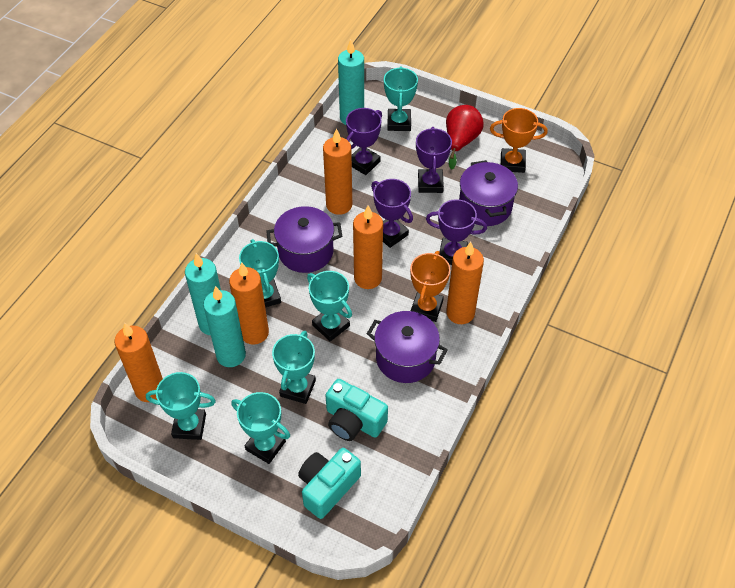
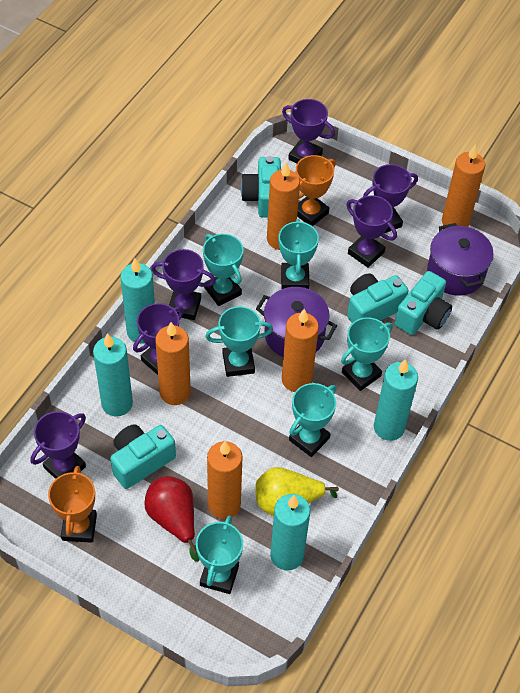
purple pot: [266,206,342,273] [367,311,448,383] [459,160,518,226] = 3 -> [256,287,337,357] [427,223,494,296] = 2
purple trophy: [346,108,382,175] [371,179,413,248] [416,127,452,193] [426,199,487,265] = 4 -> [30,411,86,479] [133,303,184,375] [151,249,216,320] [282,99,335,163] [346,195,397,268] [363,164,418,233] = 6
turquoise camera: [298,448,361,519] [325,379,388,441] = 2 -> [110,424,176,489] [241,156,281,217] [347,273,409,323] [395,271,452,335] = 4
turquoise candle: [185,253,221,335] [203,286,246,367] [338,39,364,125] = 3 -> [93,333,133,417] [121,258,155,344] [270,494,310,571] [374,359,418,441] = 4
yellow pear: none = 0 -> [255,467,339,516] = 1

